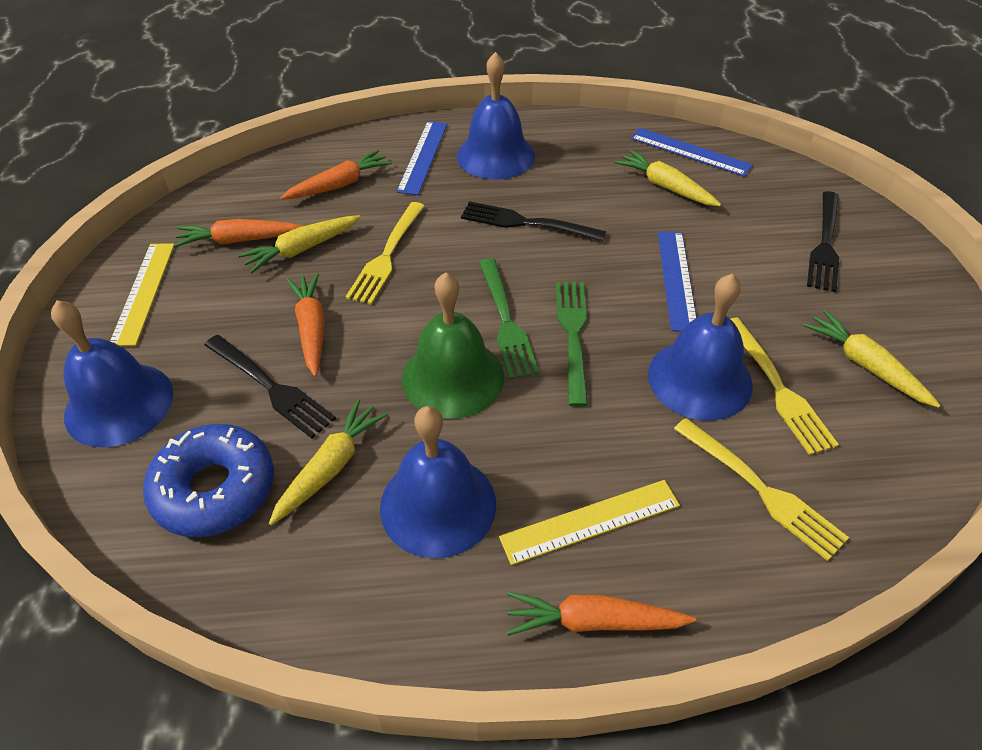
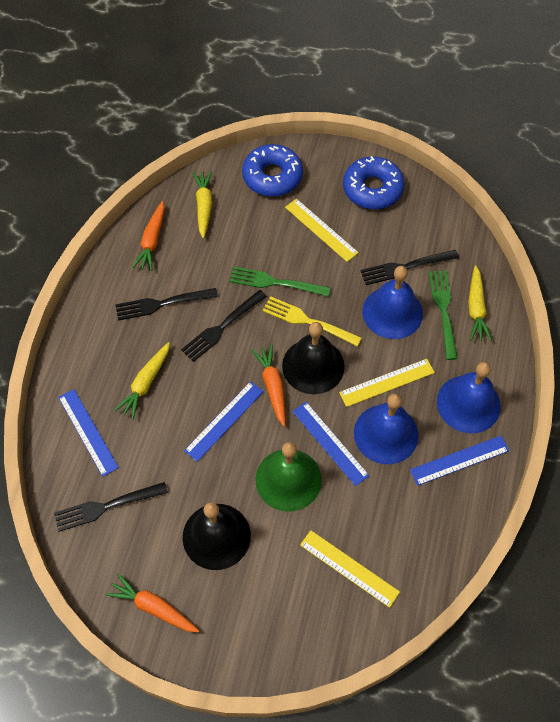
black bell: none = 0 -> [183,502,251,570] [282,322,345,394] = 2
black fork: [205,335,336,438] [461,201,606,242] [807,191,839,292] = 3 -> [54,482,168,532] [115,288,218,321] [181,290,267,362] [360,250,459,285] = 4
blue bell: [51,300,173,447] [380,406,496,558] [457,52,535,180] [648,274,753,421] = 4 -> [354,394,419,464] [362,266,423,339] [437,362,501,433] = 3
blue donut: [143,424,274,537] = 1 -> [242,144,303,197] [343,156,404,209] = 2
blue ruler: [396,121,448,195] [631,128,753,177] [658,231,697,332] = 3 -> [58,389,119,477] [184,381,264,462] [292,402,370,486] [410,436,509,486] = 4
orange carrot: [173,219,303,247] [280,150,392,200] [286,273,325,377] [507,592,696,636] = 4 -> [105,573,199,633] [132,201,165,271] [251,344,285,426] = 3
yellow carrot: [238,215,361,274] [269,399,388,525] [614,150,721,206] [803,310,941,408] = 4 -> [114,342,170,419] [193,171,212,238] [468,265,492,341] = 3
yellow fork: [346,202,425,305] [674,418,849,561] [731,318,839,455] = 3 -> [262,296,362,346] = 1
yellow ruler: [110,243,174,346] [499,480,680,565] = 2 -> [285,199,359,262] [300,530,400,608] [339,359,435,407] = 3

